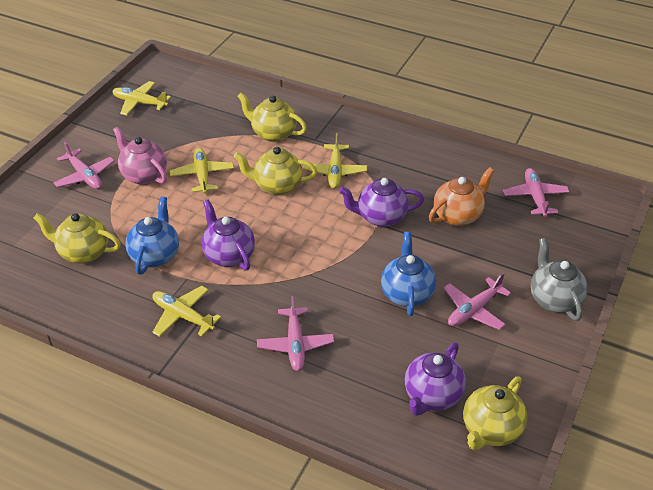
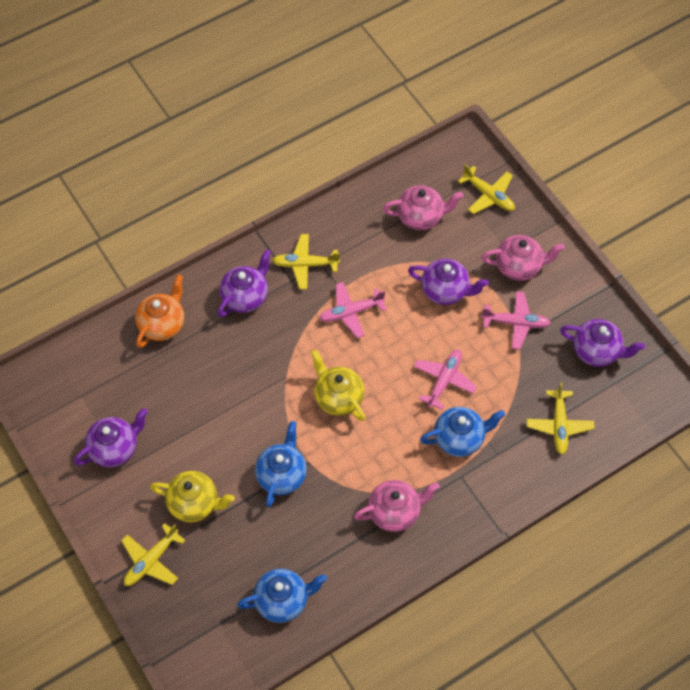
blue teapot: [125,196,179,275] [381,232,436,316] = 2 -> [237,568,327,623] [255,421,307,507] [420,407,505,457] = 3
grey teapot: [531,238,588,321] = 1 -> none = 0
pink plane: [53,142,115,189] [257,296,334,371] [443,273,511,330] [503,168,569,217] = 4 -> [319,282,387,338] [414,350,477,410] [481,291,551,349] = 3
pink teapot: [113,127,167,185] = 1 -> [354,480,440,532] [383,185,463,230] [481,235,565,281] = 3
purple teapot: [202,199,255,271] [339,178,424,227] [404,343,466,416] = 3 -> [74,408,148,467] [218,249,271,317] [408,259,489,305] [560,319,645,367] = 4
yellow teapot: [34,213,121,263] [234,147,317,195] [237,92,307,142] [463,376,527,450] = 4 -> [150,471,235,523] [311,350,365,421] = 2

